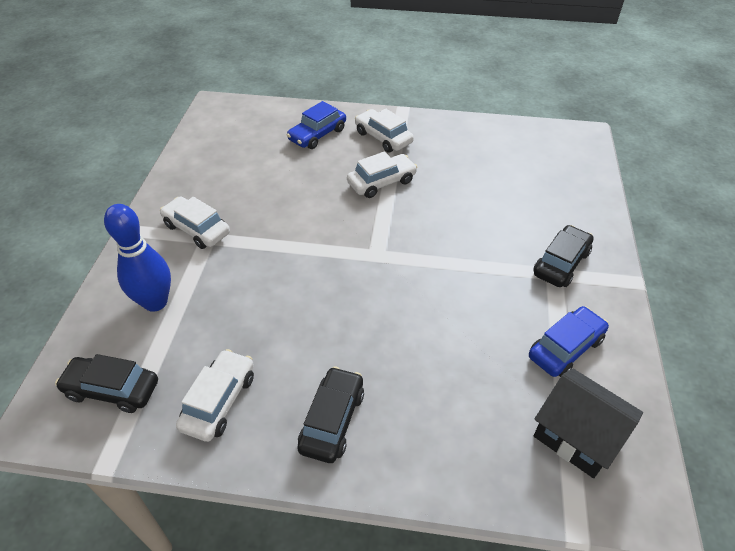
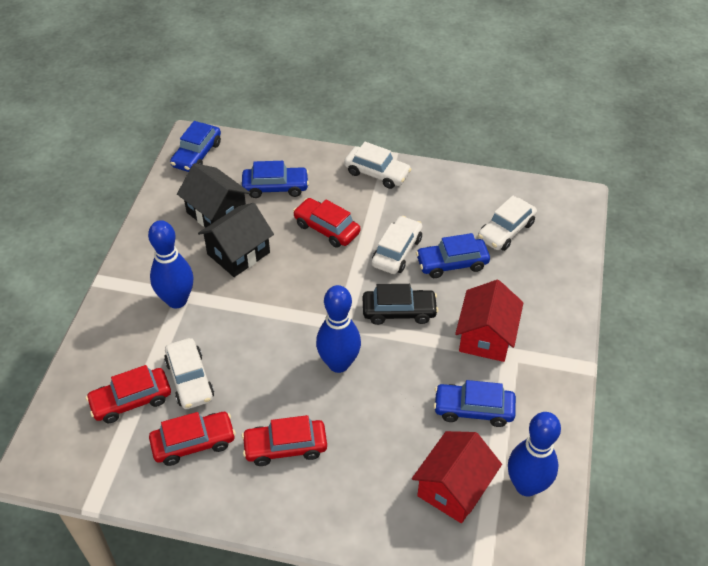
black car: [55,354,158,413] [297,366,364,463] [533,225,593,287] = 3 -> [363,284,438,325] = 1
black house: [534,369,643,478] = 1 -> [177,163,250,227] [198,203,274,277] = 2
blue bowling pin: [104,204,171,312] = 1 -> [148,220,193,309] [316,285,361,373] [508,412,561,497] = 3
blue car: [287,101,346,149] [529,306,609,377] = 2 -> [170,121,221,172] [242,161,309,198] [416,233,490,278] [434,380,516,427] = 4
red car: none = 0 -> [86,365,171,423] [149,412,236,466] [242,415,327,466] [293,198,361,248] = 4
red house: none = 0 -> [412,431,502,523] [455,280,523,362] = 2

